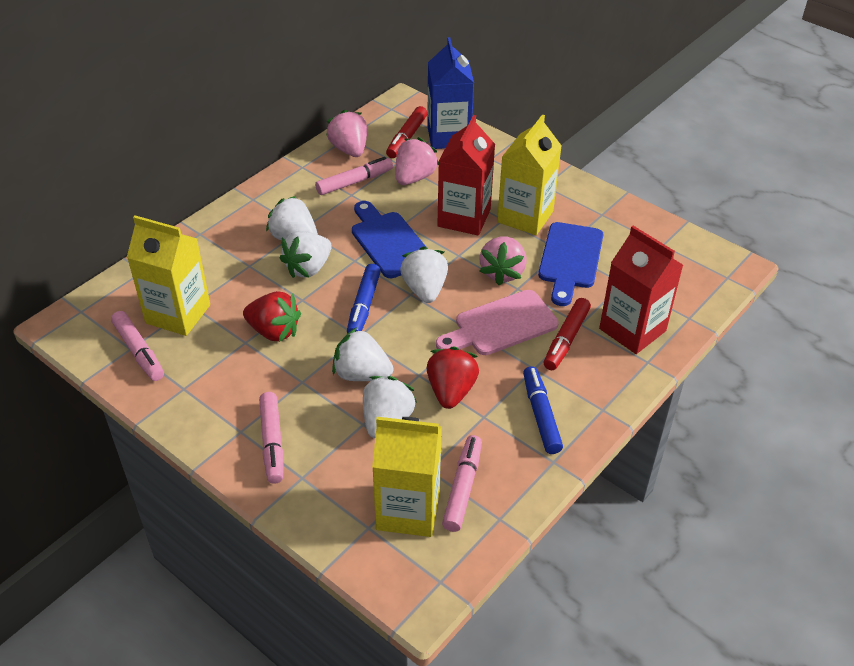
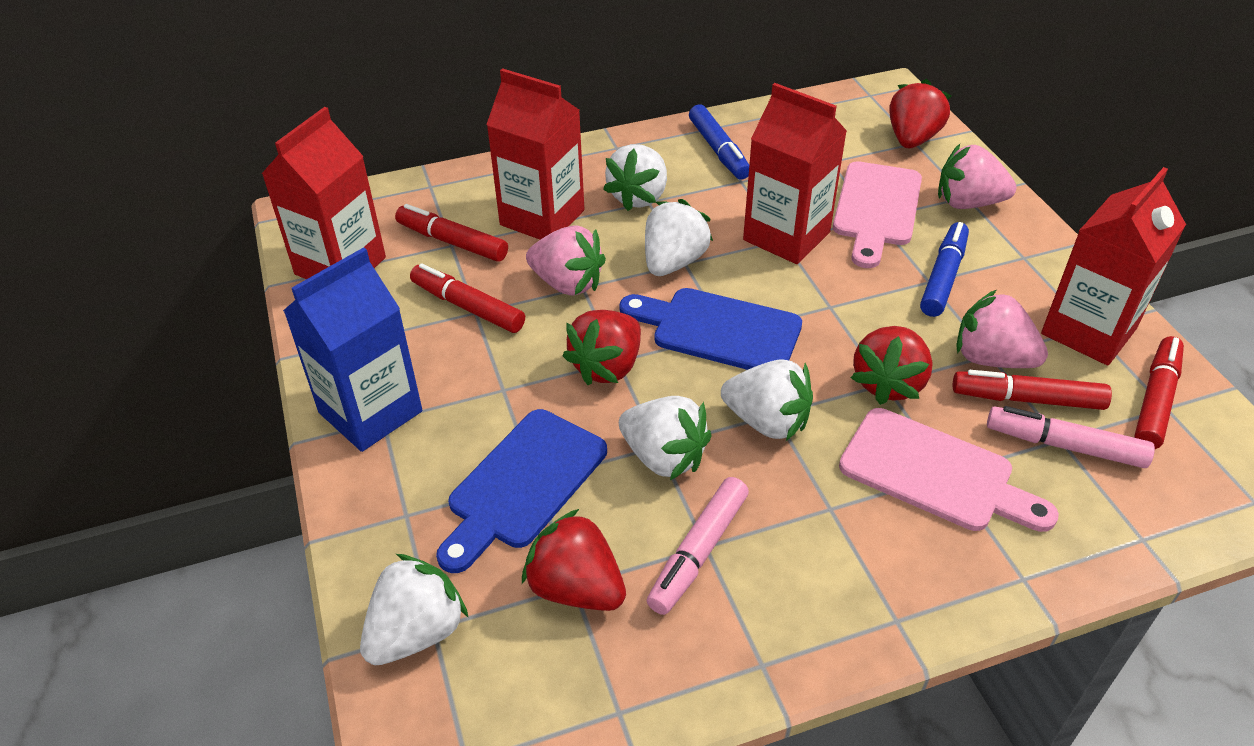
pink cutting board: [436,290,559,355] = 1 -> [833,161,922,268] [839,408,1059,532] = 2
pink marker: [111,311,164,381] [259,392,283,484] [315,157,393,195] [442,435,482,532] = 4 -> [647,477,749,615] [987,406,1155,468] = 2
red carton: [437,115,495,235] [599,226,683,354] = 2 -> [262,107,386,279] [486,68,584,240] [743,83,847,264] [1041,167,1186,365] = 4
red marker: [386,106,427,158] [544,298,591,370] = 2 -> [395,204,508,262] [410,263,525,333] [953,370,1112,410] [1134,336,1184,449] = 4
red strawberry: [243,291,301,342] [427,346,479,409] = 2 -> [522,509,626,611] [563,310,641,385] [851,326,933,405] [889,79,951,148] = 4
yellow carton: [127,215,210,336] [372,417,442,537] [497,114,562,235] = 3 -> none = 0

